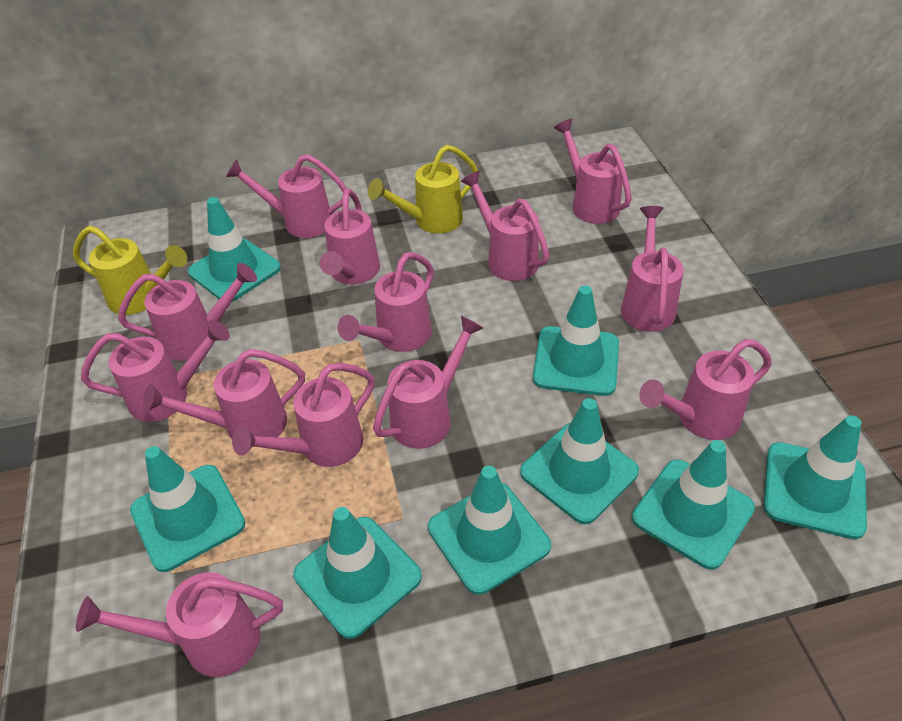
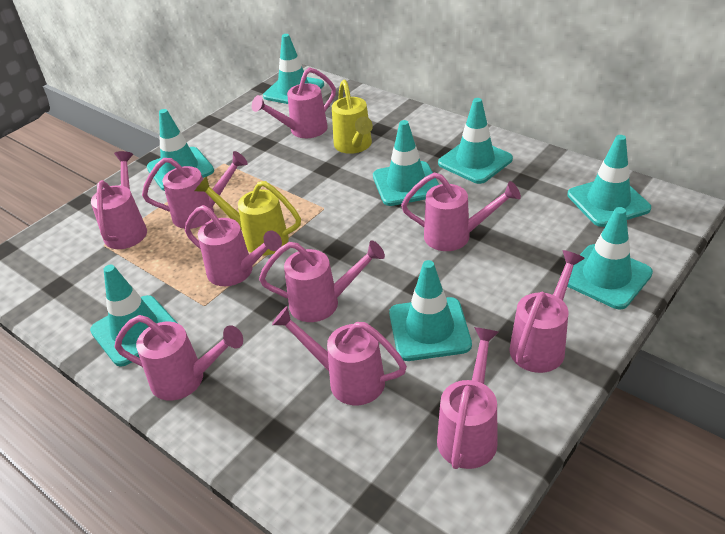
pink watering can: [76,572,283,677] [81,320,230,422] [118,263,257,361] [142,349,305,447] [226,154,347,238] [232,363,375,467] [320,189,380,285] [338,252,434,352] [373,316,483,449] [460,171,549,281] [554,119,632,224] [621,206,684,332] [639,339,772,440] = 13 -> [91,151,147,249] [114,315,243,401] [142,151,248,229] [185,205,282,286] [252,68,336,138] [259,240,385,322] [272,306,407,405] [401,173,521,251] [437,327,499,469] [509,250,585,373] = 10

